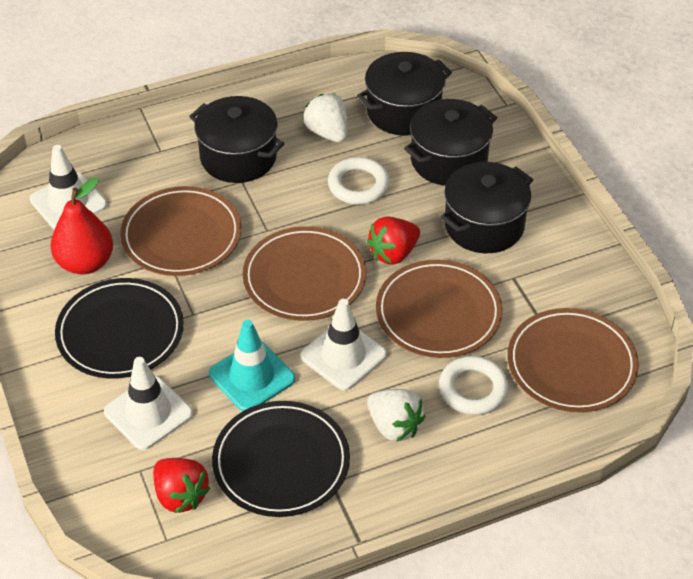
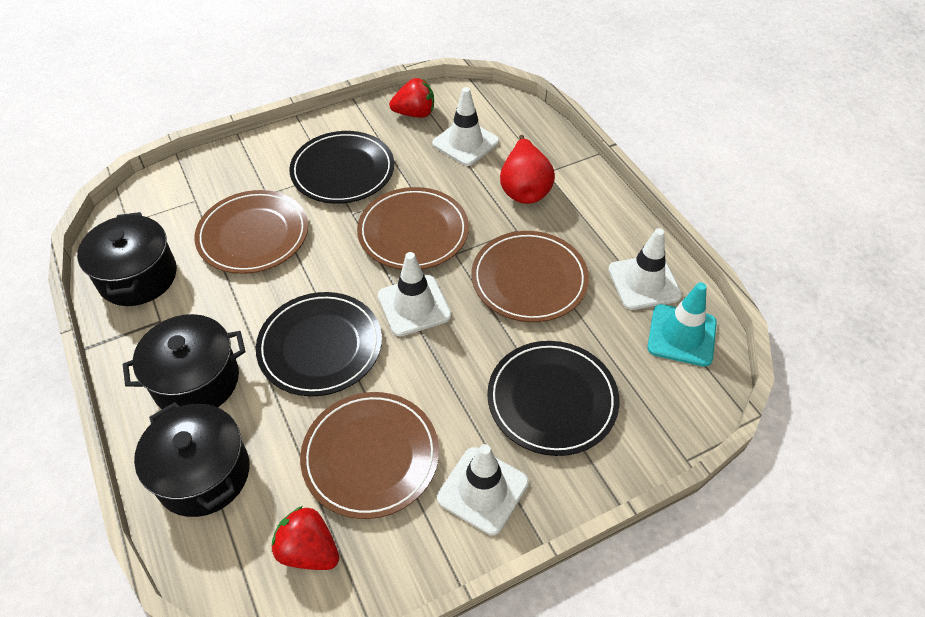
black plate: [55,278,184,379] [212,401,350,517] = 2 -> [256,292,382,396] [289,131,394,204] [487,341,619,456] = 3
black pot: [189,96,285,183] [357,52,452,136] [404,99,497,186] [440,162,533,253] = 4 -> [77,212,177,306] [123,314,246,409] [134,402,250,517] = 3
white ring: [328,157,390,205] [439,356,509,415] = 2 -> none = 0
white strawberry: [303,93,348,142] [367,389,425,442] = 2 -> none = 0
white traffic cone: [30,145,107,230] [104,357,193,450] [300,299,387,391] = 3 -> [378,252,451,337] [432,87,499,166] [437,444,529,535] [608,228,682,310] = 4

